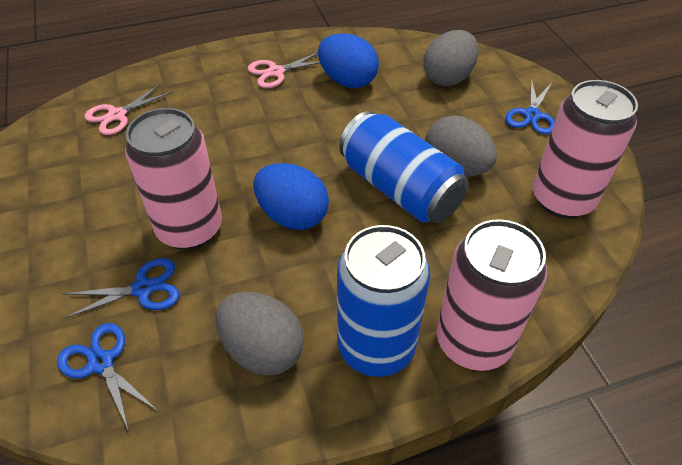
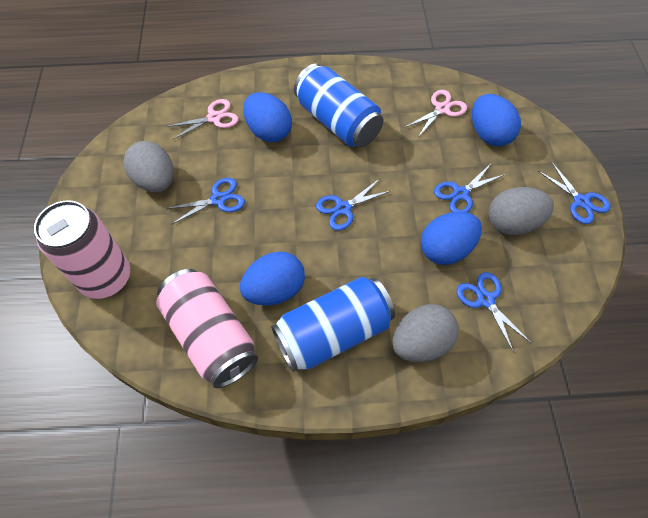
blue egg: [253,163,329,230] [318,33,379,88] = 2 -> [240,252,305,306] [243,92,292,142] [421,212,482,265] [472,94,521,146] = 4
blue scissors: [57,323,158,431] [63,258,179,319] [505,78,555,135] = 3 -> [165,178,245,225] [316,179,392,231] [434,164,505,213] [457,272,531,353] [538,163,611,224] = 5
pink can: [125,108,222,250] [436,219,547,371] [533,80,638,219] = 3 -> [34,200,130,299] [156,269,258,388] = 2

